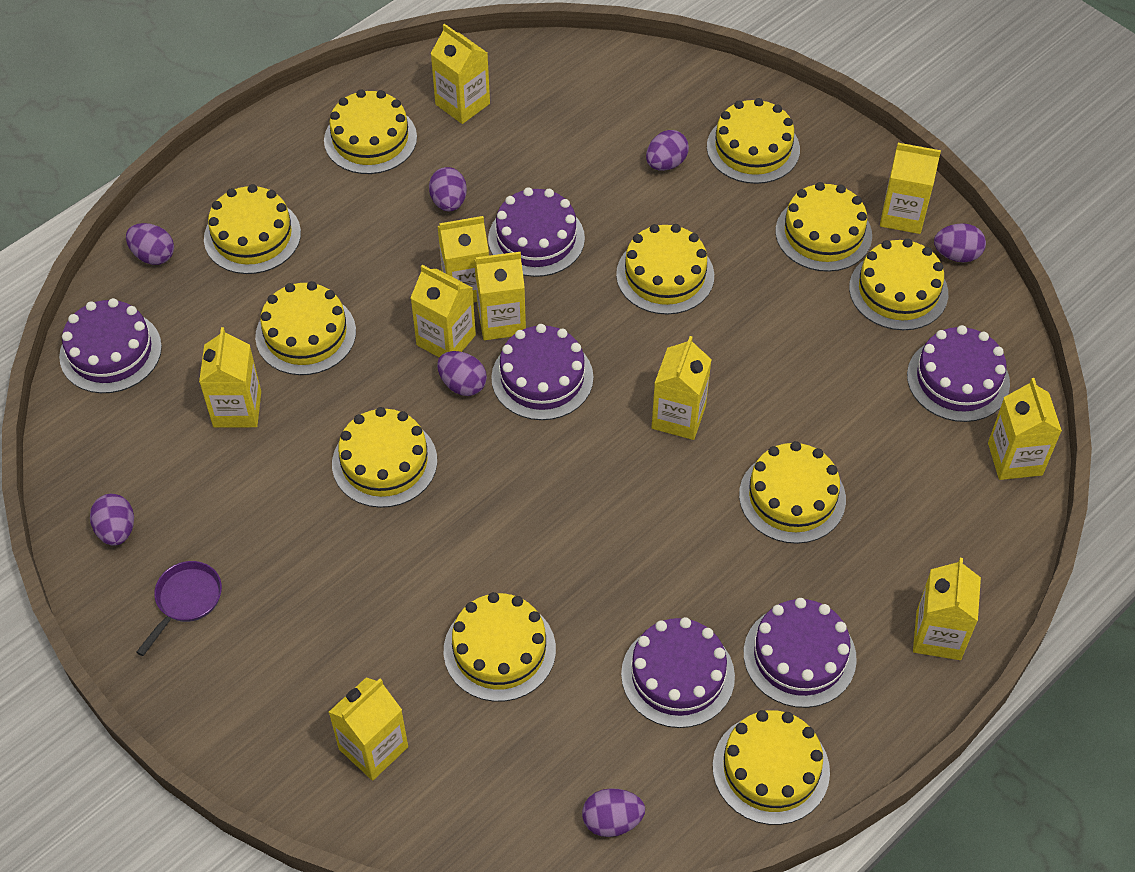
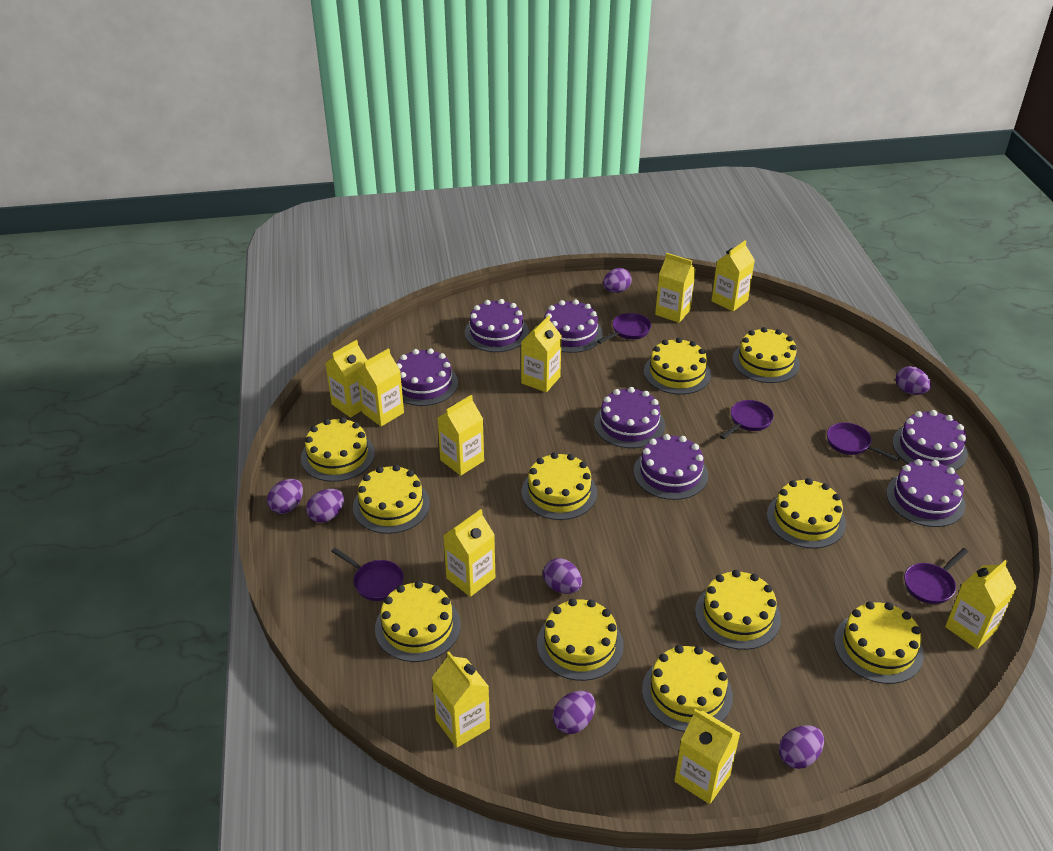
purple cake: [59,298,162,393] [488,187,585,277] [491,324,593,420] [621,617,735,728] [744,598,857,708] [907,325,1010,422] = 6 -> [396,348,458,406] [465,299,529,352] [545,299,603,353] [594,387,665,448] [633,434,708,500] [886,459,966,527] [892,410,968,470] = 7
purple pan: [136,561,222,656] = 1 -> [331,548,404,601] [597,313,651,344] [720,400,774,439] [827,422,900,461] [904,548,968,604] = 5

